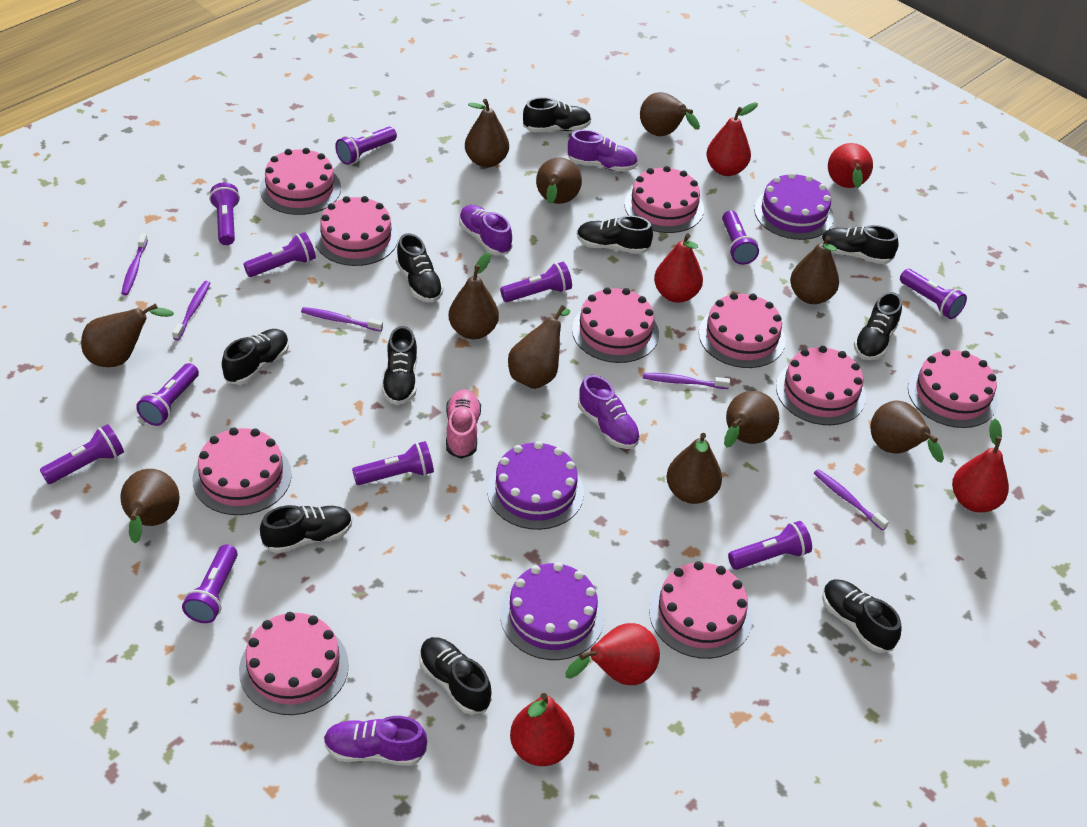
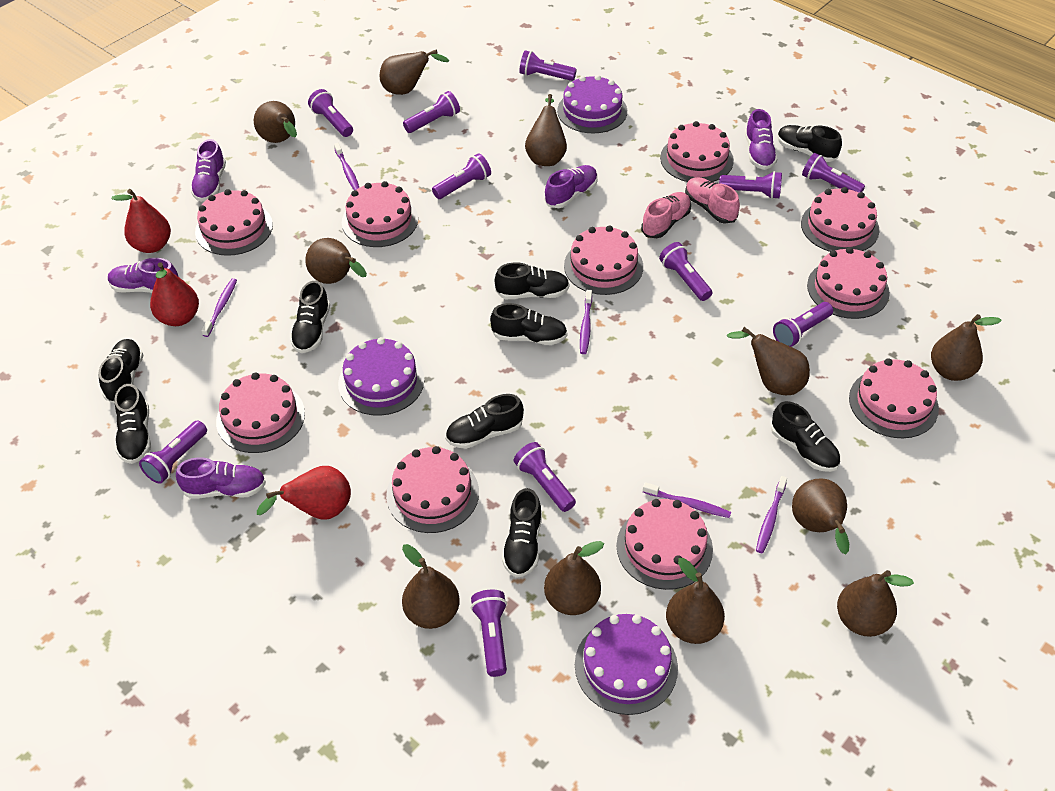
black shoe: [222,329,289,385] [260,505,352,553] [382,326,417,405] [396,233,444,303] [419,637,492,715] [523,97,591,132] [577,215,653,254] [821,225,899,264] [822,579,902,653] [854,292,902,360] = 10 -> [98,339,143,403] [114,384,151,464] [290,281,330,353] [445,394,524,449] [490,303,567,345] [495,262,570,299] [502,488,542,578] [771,401,840,472] [777,125,842,162] = 9
pink shoe: [446,389,481,459] = 1 -> [641,192,691,238] [685,177,740,224] = 2
purple shoe: [324,716,427,766] [459,205,512,255] [567,130,638,172] [578,375,640,449] = 4 -> [108,258,178,293] [176,457,266,499] [190,139,226,202] [544,165,598,208] [745,109,778,170] = 5
red pear: [510,693,574,766] [566,623,660,685] [654,233,703,303] [706,102,758,176] [828,143,873,188] [952,419,1009,512] = 6 -> [112,189,171,253] [150,262,199,326] [257,466,351,520] = 3

